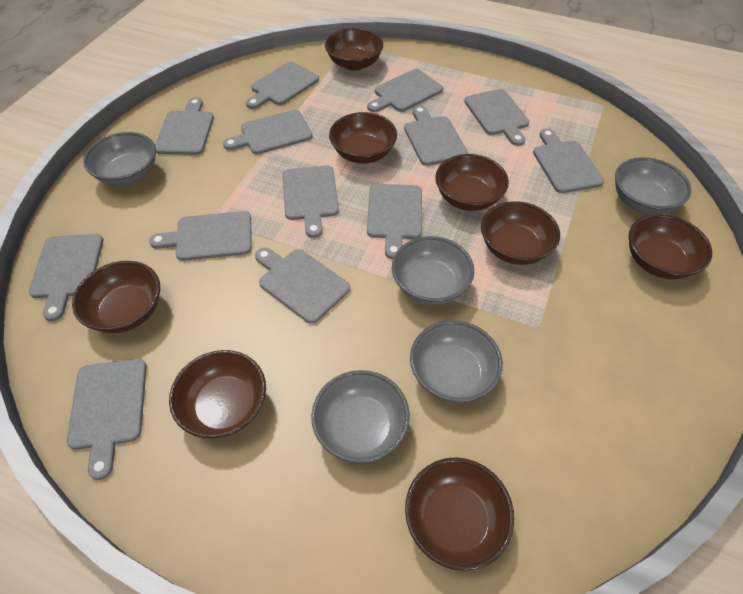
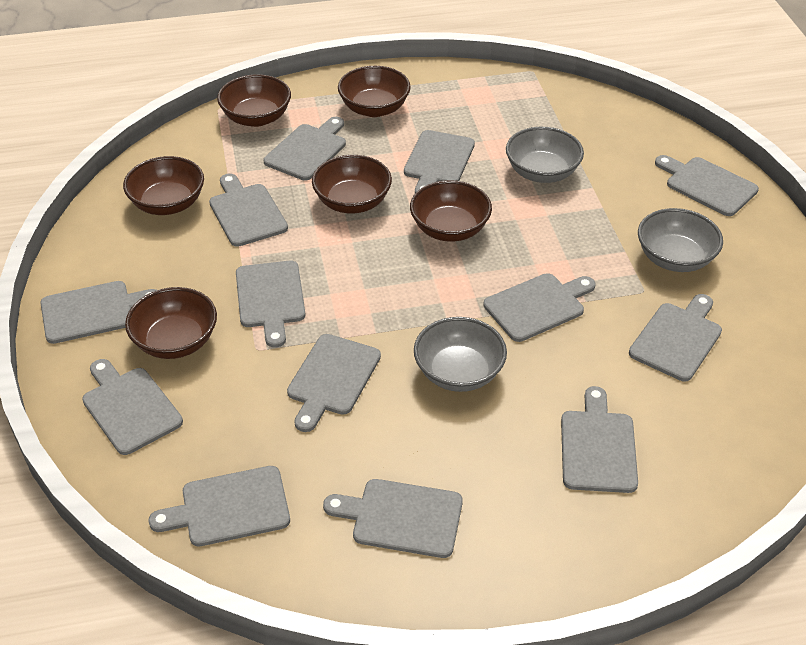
brown bowl: [72,261,160,333] [169,350,266,439] [325,28,383,71] [329,112,397,164] [405,457,514,571] [435,154,509,211] [481,201,560,265] [628,214,712,279] = 8 -> [123,156,204,215] [125,287,217,359] [217,74,291,127] [312,155,392,213] [338,66,411,117] [410,180,492,242] = 6
grey bowl: [83,132,156,186] [311,370,410,463] [392,236,474,305] [410,320,503,403] [615,157,691,214] = 5 -> [414,317,507,392] [506,127,584,183] [638,208,723,272] = 3

